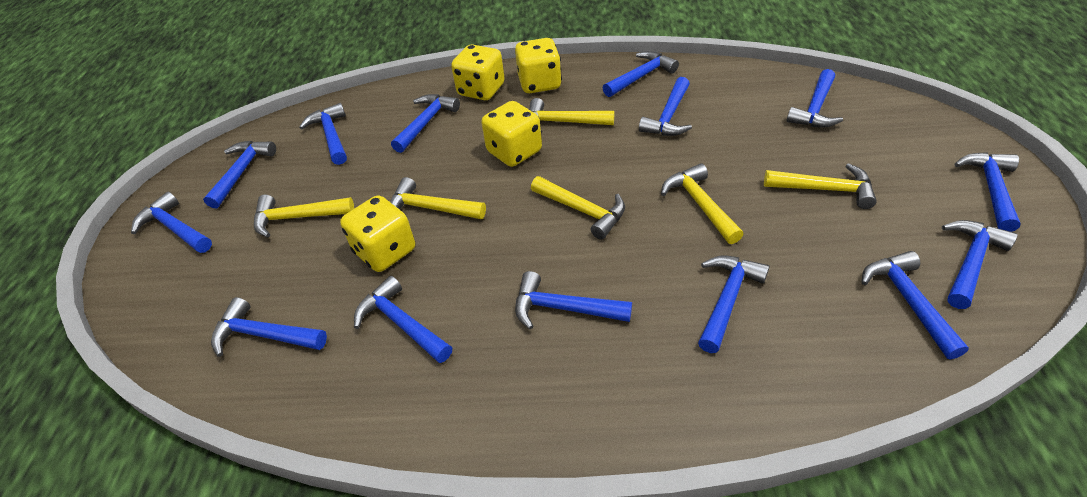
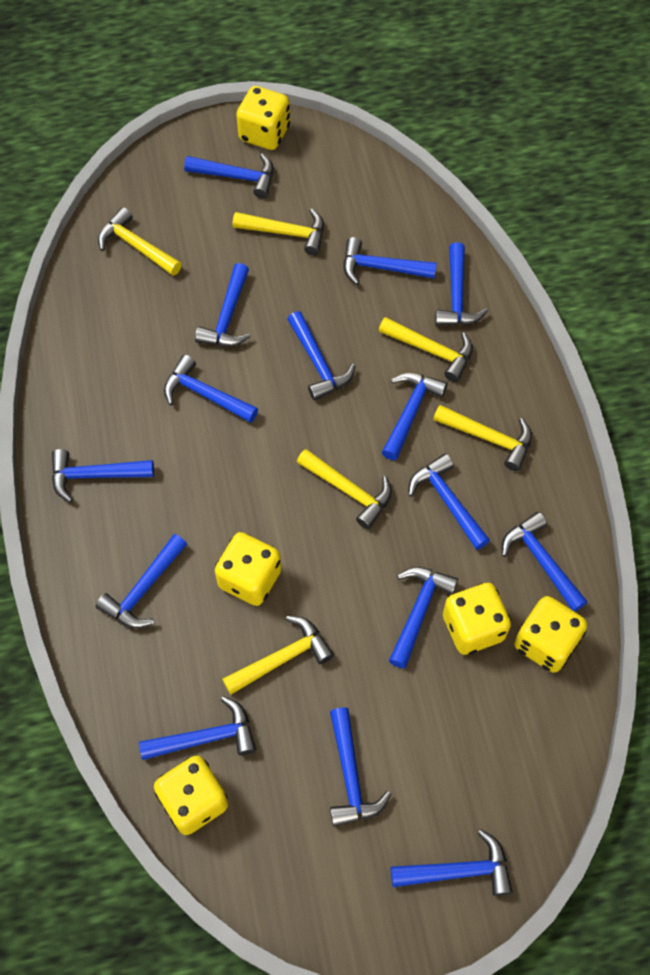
blue hammer: [131,192,212,253] [203,141,276,208] [211,297,327,357] [299,103,347,165] [354,276,452,363] [391,94,460,153] [515,271,632,329] [603,51,679,97] [639,77,692,136] [698,255,770,353] [786,69,843,128] [861,251,969,360] [942,220,1018,309] [955,152,1021,232] = 14 -> [52,449,154,503] [96,534,187,629] [139,696,256,760] [164,355,258,423] [184,153,274,199] [195,263,251,346] [287,311,356,401] [330,707,391,827] [344,237,437,285] [382,373,448,460] [389,567,458,669] [391,829,513,896] [408,453,490,550] [435,242,488,326] [502,512,587,612] = 15
yellow dice: [340,195,415,272] [451,45,505,100] [481,101,542,167] [515,38,562,93] = 4 -> [154,755,228,835] [215,532,281,606] [236,86,290,150] [443,583,511,655] [514,596,587,673] = 5

